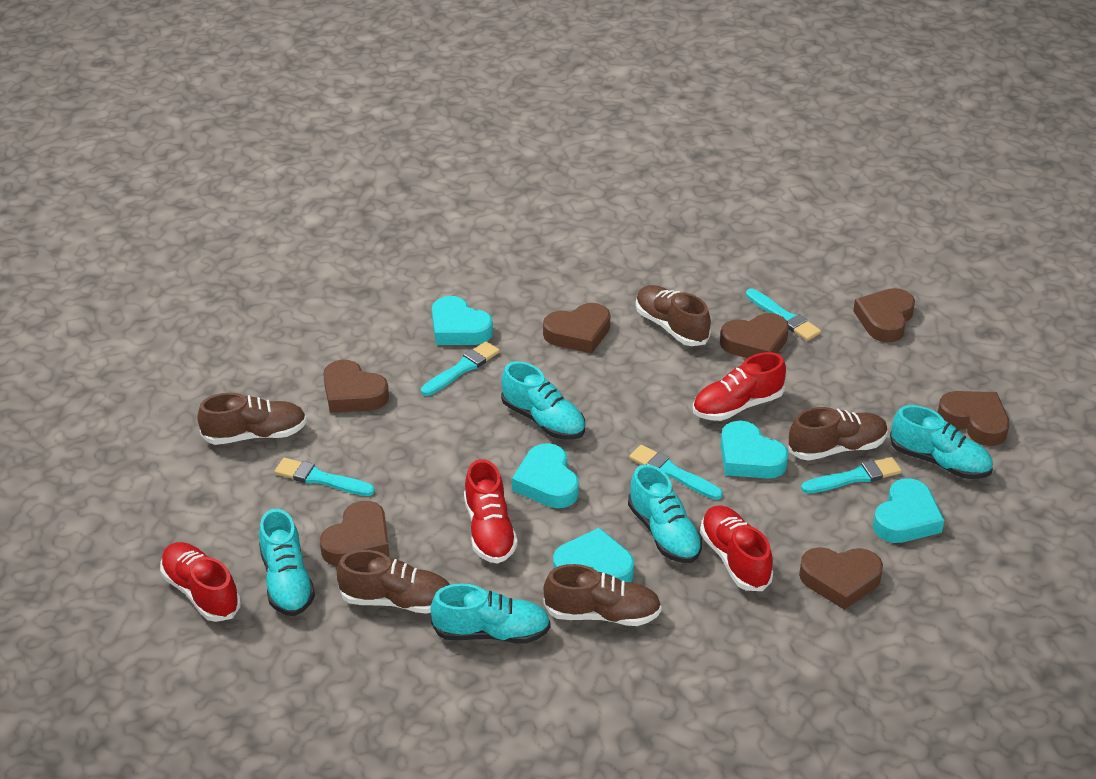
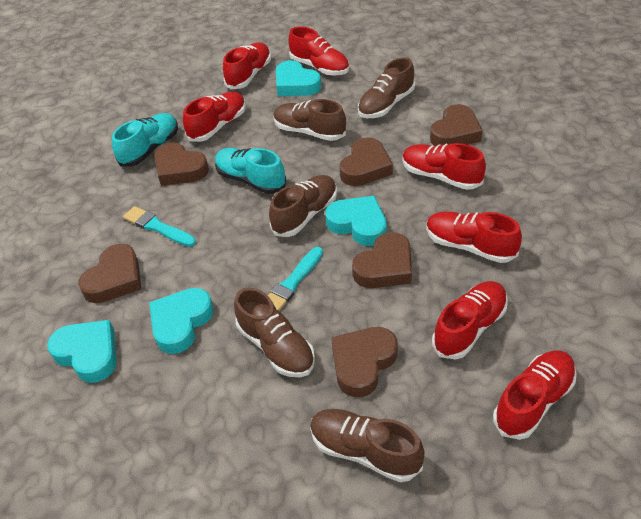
brown heart: [320,501,389,566] [323,360,389,413] [543,303,610,353] [720,313,789,358] [799,547,883,610] [853,288,915,342] [938,391,1009,446] = 7 -> [78,244,141,303] [154,142,209,186] [331,327,398,397] [339,137,393,186] [352,232,412,288] [430,104,483,146] = 6
red shoe: [160,542,241,622] [464,459,517,564] [693,352,786,421] [700,505,773,591] = 4 -> [183,92,246,142] [223,42,271,89] [288,27,349,75] [402,143,486,190] [426,211,522,263] [432,281,508,360] [493,350,576,440] = 7
turquoise brush: [275,458,375,496] [421,341,500,396] [629,445,723,500] [746,289,821,341] [801,457,902,493] = 5 -> [123,206,196,247] [268,247,323,311] = 2
turquoise heart: [432,296,493,345] [512,443,579,508] [553,528,634,582] [721,421,789,479] [873,478,944,543] = 5 -> [47,320,117,383] [149,288,214,354] [276,60,321,96] [325,196,387,246] = 4
turquoise shoe: [259,509,315,616] [430,583,551,644] [501,361,585,440] [628,464,702,563] [890,405,993,479] = 5 -> [112,113,178,167] [215,148,286,194] = 2

